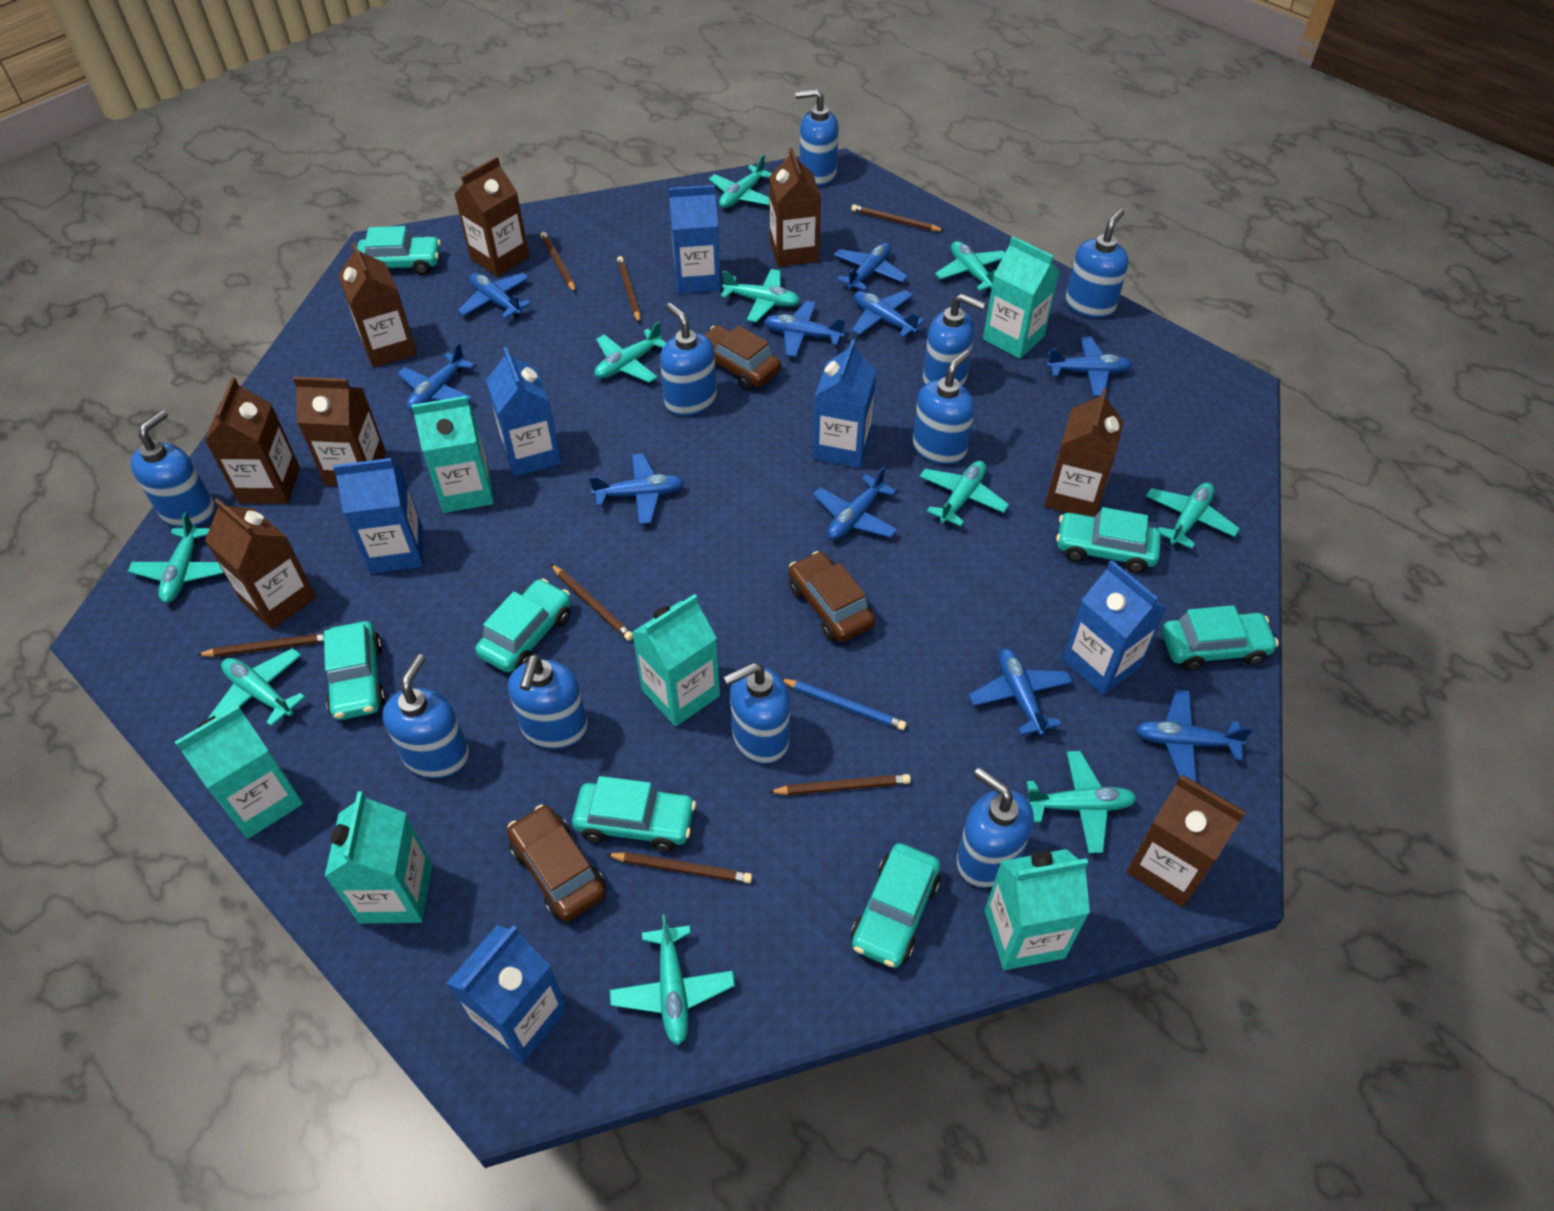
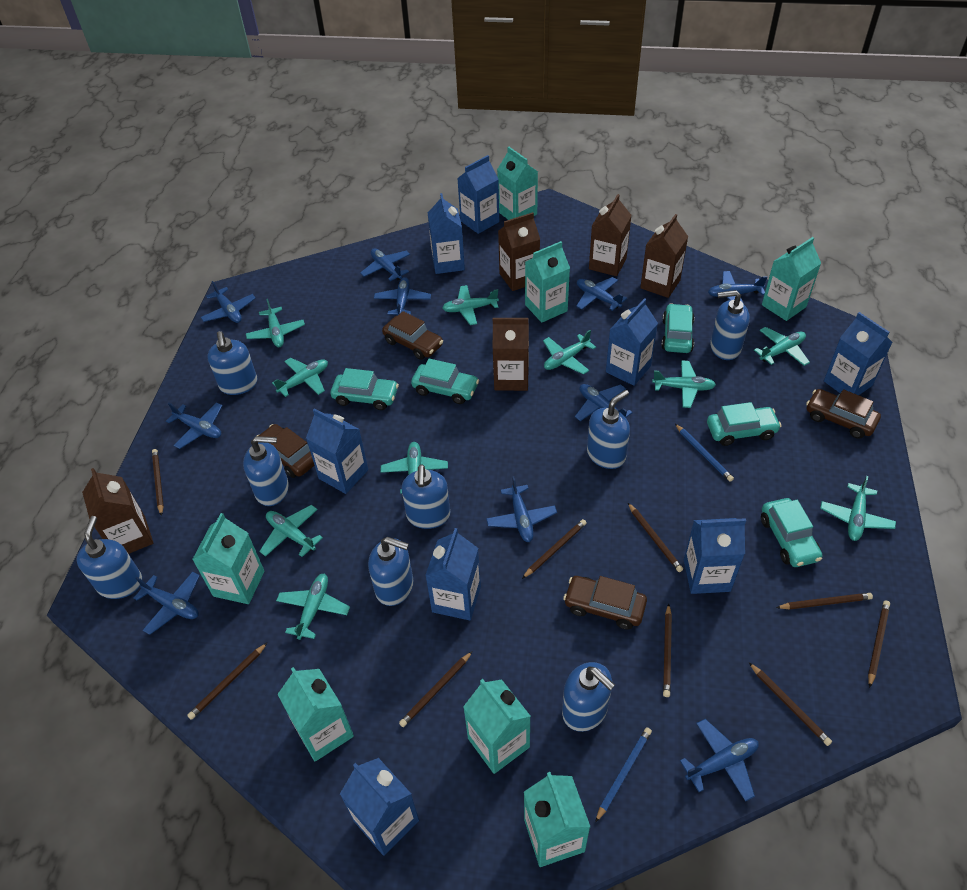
blue carton: [333,458,423,574] [446,925,567,1064] [486,347,562,477] [669,185,721,294] [813,340,876,468] [1063,560,1167,695] = 6 -> [306,408,368,494] [340,758,419,856] [425,528,481,620] [428,193,465,274] [457,155,499,234] [606,298,658,386] [684,518,746,594] [824,312,893,395] = 8
blue pencil: [782,679,907,730] = 1 -> [595,727,652,823] [675,424,734,482] = 2
blue soap dispenser: [130,410,214,528] [383,654,469,778] [508,654,588,749] [660,303,717,416] [724,663,790,764] [796,89,839,186] [912,350,975,465] [923,294,986,386] [956,768,1034,888] [1066,209,1129,318] = 10 -> [76,516,142,599] [207,331,257,395] [243,436,289,506] [368,537,414,606] [401,464,450,529] [562,662,615,732] [587,390,630,469] [710,290,750,360] = 8
brown car: [507,805,606,922] [704,325,781,390] [789,551,876,642] = 3 -> [257,424,315,478] [382,311,443,360] [563,576,647,630] [806,389,881,439] = 4
brown carton: [205,377,300,504] [205,498,316,629] [293,377,386,486] [339,242,417,368] [454,157,530,277] [769,148,821,267] [1045,388,1124,517] [1127,775,1245,908] = 8 -> [82,468,153,554] [493,318,529,391] [498,212,540,291] [589,194,632,276] [640,214,688,298] = 5
brown pencil: [197,633,324,657] [540,232,576,293] [551,564,633,641] [606,852,752,883] [617,256,641,323] [769,774,911,795] [851,204,945,231] = 7 -> [152,449,164,516] [187,643,267,720] [399,651,473,727] [522,519,586,579] [628,503,683,572] [663,604,672,697] [749,663,832,746] [776,593,873,610] [868,601,890,688] = 9
turquoise car: [324,621,386,720] [357,226,441,275] [475,579,571,672] [572,776,696,852] [851,843,941,968] [1056,507,1161,573] [1162,605,1279,671] = 7 -> [331,368,399,410] [411,359,479,404] [661,303,695,353] [707,402,781,446] [761,498,822,567] = 5
turquoise carton: [175,705,303,839] [324,792,432,924] [412,396,494,513] [632,594,720,726] [983,236,1060,359] [985,849,1090,970] = 6 -> [192,513,264,604] [277,667,354,762] [463,679,531,774] [497,147,538,220] [524,772,590,867] [525,241,570,322] [762,237,821,321] = 7

